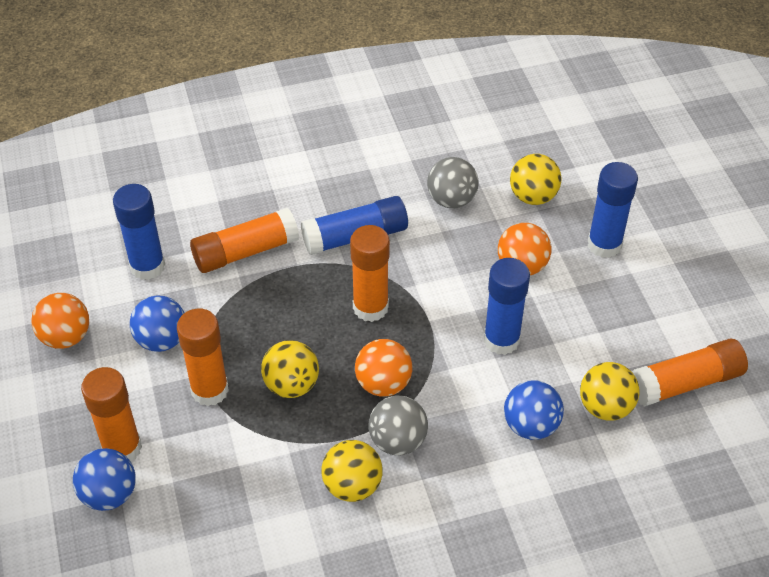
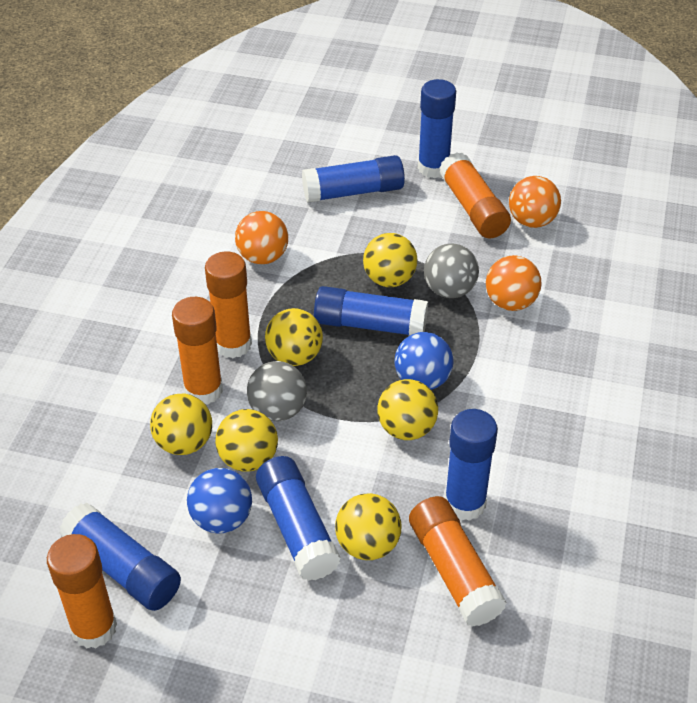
blue ball: [73,448,136,511] [130,295,185,352] [504,380,564,440] = 3 -> [187,468,252,534] [394,332,453,390] = 2
blue glue stick: [113,184,165,280] [301,196,408,255] [484,258,530,355] [588,162,638,258] = 4 -> [59,503,181,611] [256,456,341,581] [302,155,405,203] [314,286,428,336] [418,79,456,178] [445,409,498,521] = 6
yellow ball: [261,340,319,398] [321,440,383,502] [510,154,561,205] [580,362,640,421] = 4 -> [150,393,212,455] [215,409,278,472] [265,308,323,366] [335,493,401,560] [363,233,417,287] [377,379,438,440] = 6

